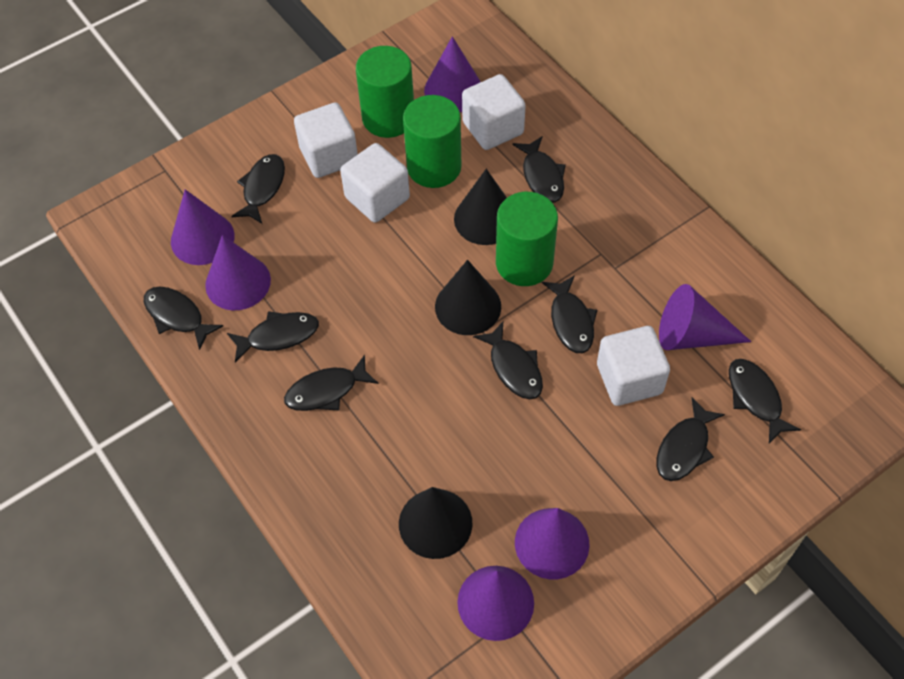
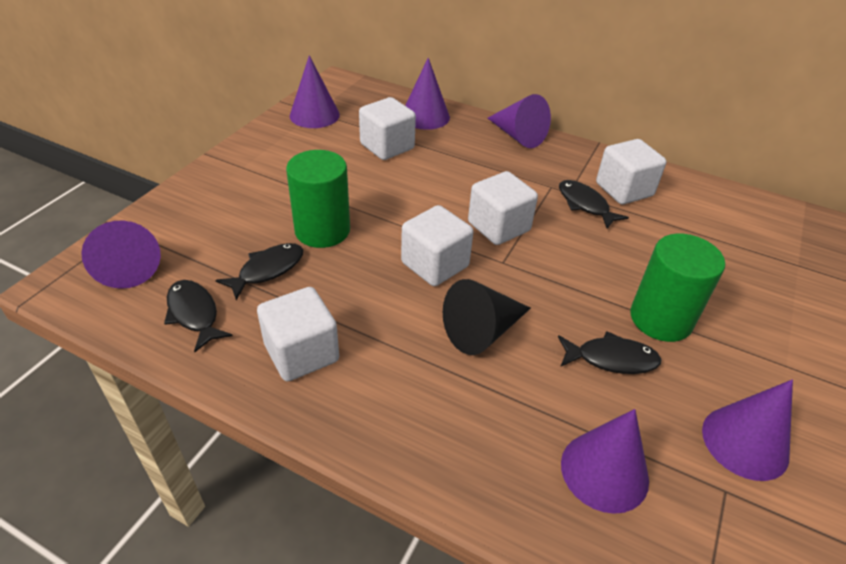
black cone: [399,487,473,559] [435,260,501,335] [454,169,507,245] = 3 -> [443,279,531,355] = 1
black fish: [144,287,223,350] [227,311,319,363] [231,154,285,224] [284,355,378,411] [473,322,543,399] [512,136,566,203] [542,275,597,353] [656,397,725,481] [729,359,801,444] = 9 -> [164,280,232,352] [215,243,303,300] [558,331,662,374] [559,180,629,228] = 4
green cylinder: [356,46,414,138] [403,95,462,188] [496,192,558,286] = 3 -> [286,150,350,248] [630,233,725,342] = 2
white cube: [294,102,358,178] [340,143,410,223] [462,74,526,150] [597,326,670,406] = 4 -> [257,287,339,382] [359,97,416,160] [401,205,473,286] [468,171,538,245] [596,139,667,204] = 5

